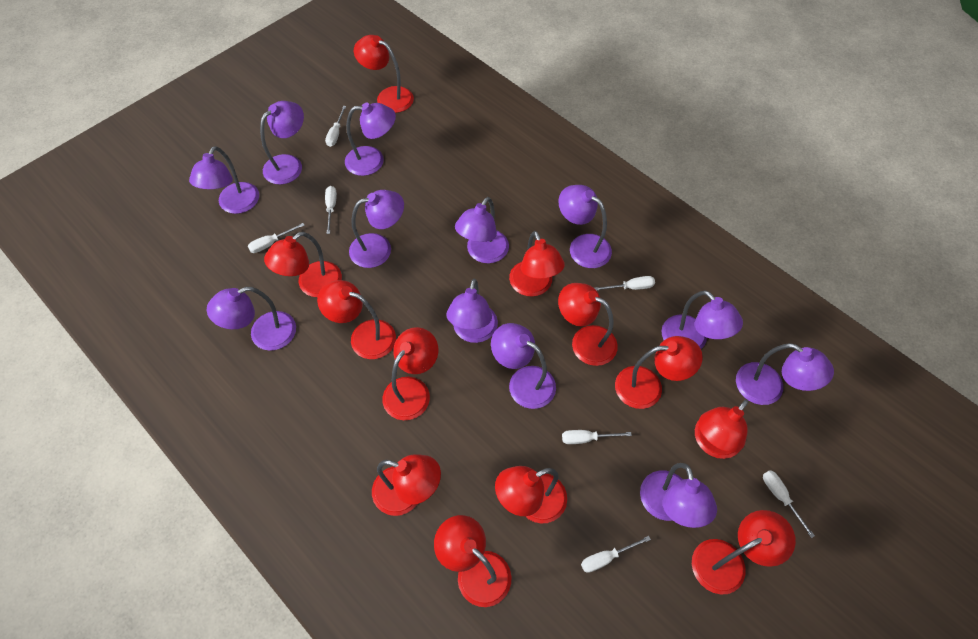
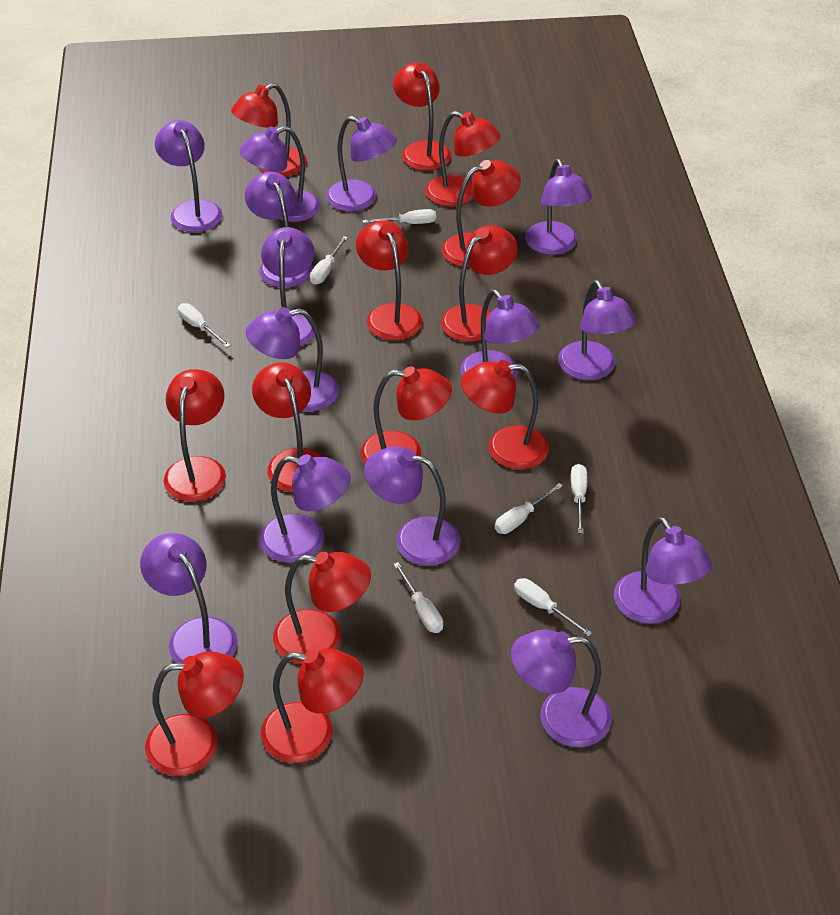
purple lamp: [189,146,259,214] [207,287,296,351] [260,101,304,185] [345,102,396,176] [349,190,404,268] [446,279,498,343] [455,197,509,263] [491,323,556,409] [558,185,612,268] [640,463,717,528] [661,290,743,349] [736,343,834,405] = 12 -> [140,533,238,663] [155,120,222,232] [239,126,320,222] [245,172,313,288] [246,307,339,412] [260,454,351,563] [261,227,315,347] [326,116,397,212] [364,446,461,566] [461,290,540,379] [511,629,612,747] [525,159,592,255] [558,280,637,380] [614,517,712,624] = 14
red lamp: [264,232,342,297] [317,280,396,359] [354,35,414,113] [372,454,441,516] [383,327,438,420] [434,515,511,607] [495,466,567,523] [509,231,565,297] [558,283,618,366] [615,336,703,409] [692,510,796,594] [695,400,749,459] = 12 -> [145,651,244,776] [164,369,226,502] [231,83,307,177] [252,362,324,493] [261,649,364,763] [273,552,371,664] [356,220,422,340] [361,366,452,464] [393,62,451,171] [425,111,501,207] [441,225,518,342] [442,160,521,267] [461,360,549,470] = 13

